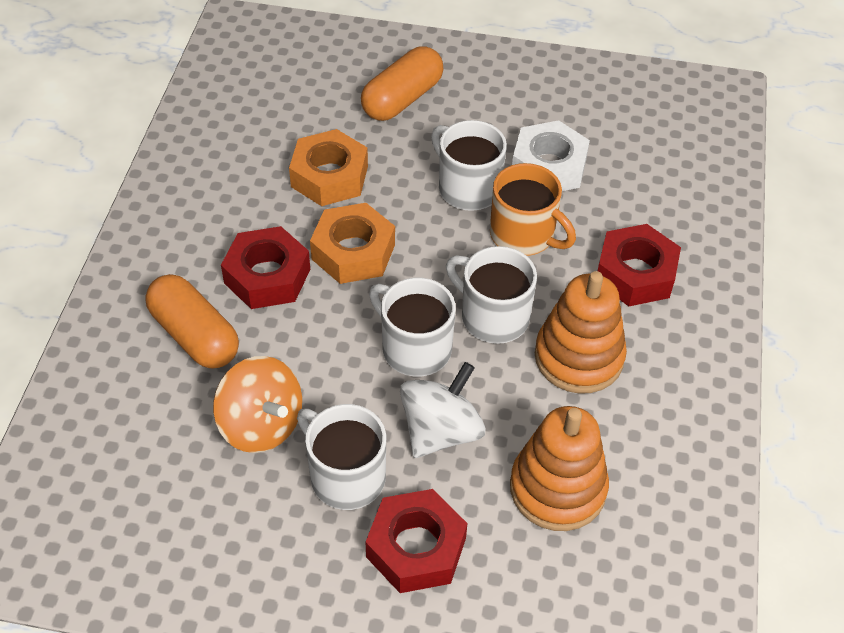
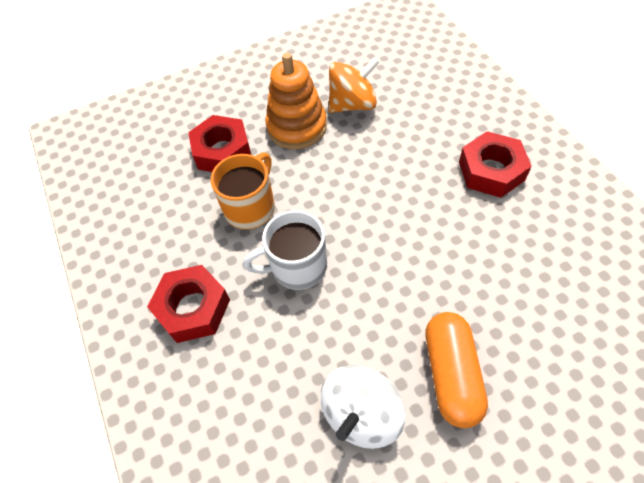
orange capsule: [145,274,239,368] [361,46,443,121] = 2 -> [425,312,488,428] = 1
orange nut: [289,129,368,206] [310,203,395,284] = 2 -> none = 0
orange stacking toy: [510,406,609,531] [535,271,627,394] = 2 -> [265,53,327,149] = 1
white mug: [297,404,386,510] [369,278,456,377] [431,120,507,211] [446,246,537,344] = 4 -> [243,210,327,290] = 1
white nut: [512,120,590,191] = 1 -> none = 0

